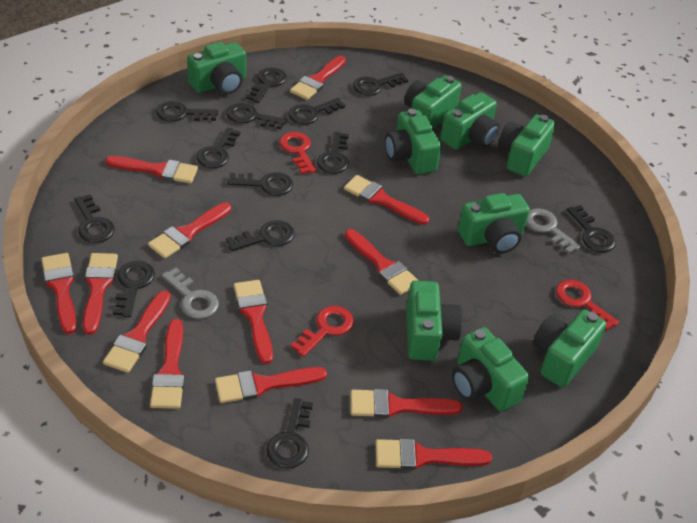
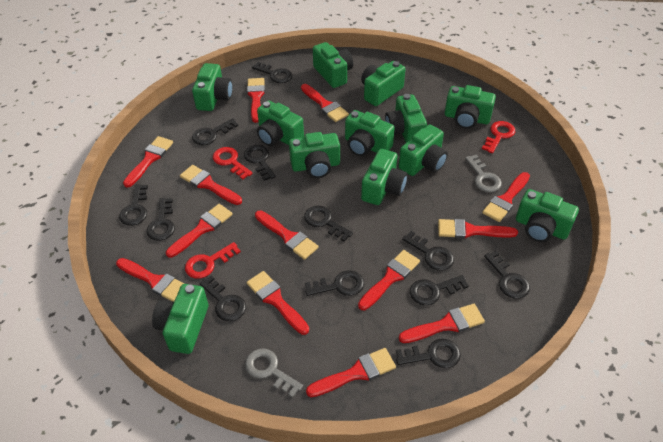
black key: [74,194,115,243] [113,261,155,317] [156,101,218,122] [196,127,240,168] [226,103,287,129] [226,220,295,251] [227,172,293,196] [246,68,287,103] [266,398,313,468] [288,98,345,125] [317,132,349,174] [353,73,408,96] [567,205,616,253] = 13 -> [119,184,148,226] [146,198,175,241] [192,118,238,145] [199,276,246,321] [244,145,276,181] [252,62,292,83] [304,206,353,241] [305,270,364,296] [396,339,461,368] [402,231,454,271] [410,275,469,305] [484,251,530,299] = 12
green camera: [187,42,246,95] [385,109,442,174] [404,75,462,129] [406,280,462,361] [440,92,500,150] [452,327,530,412] [458,193,530,254] [498,114,556,177] [533,309,607,388] = 9 -> [152,284,208,354] [192,63,233,111] [257,100,304,146] [289,132,340,178] [313,42,353,88] [345,110,395,156] [361,61,405,106] [361,149,407,205] [385,94,427,143] [399,124,448,176] [445,85,496,129] [516,189,579,242] = 12

